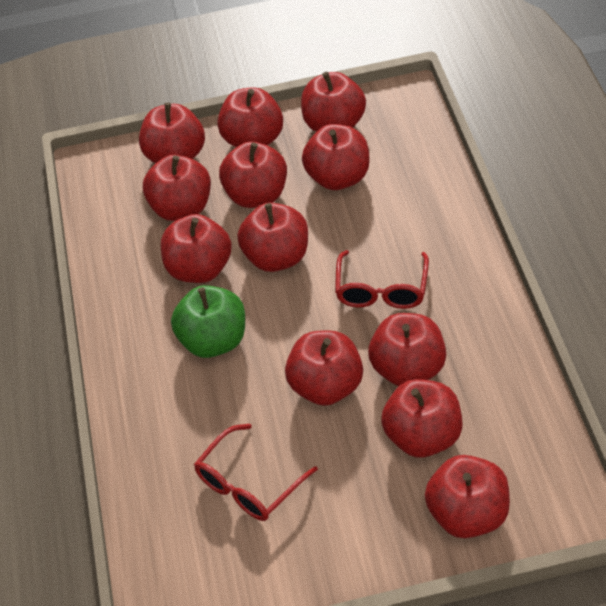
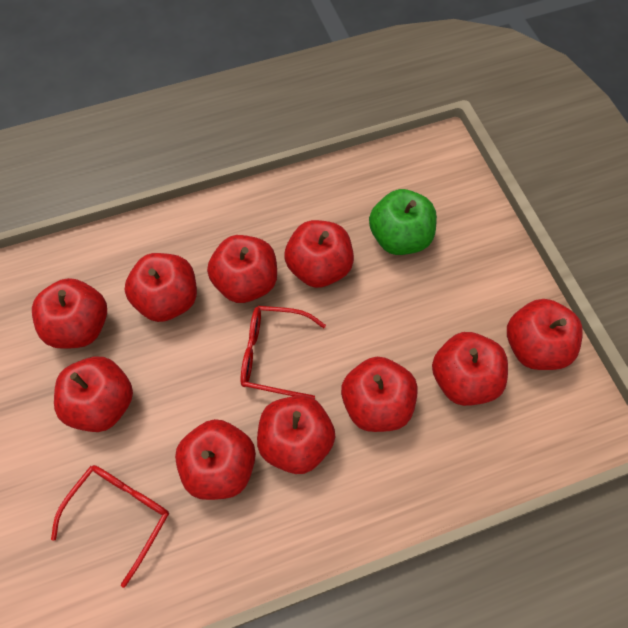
red apple: [139,102,205,163] [143,155,211,221] [161,214,232,283] [217,88,283,147] [219,142,287,208] [237,203,308,272] [285,330,363,406] [301,72,366,132] [302,124,369,190] [368,313,446,386] [381,379,462,457] [425,455,510,538] = 12 -> [32,278,107,349] [54,357,133,432] [125,253,197,322] [175,419,256,500] [207,235,277,303] [257,395,335,474] [284,220,354,288] [341,357,418,432] [432,332,508,406] [507,299,583,370] = 10

